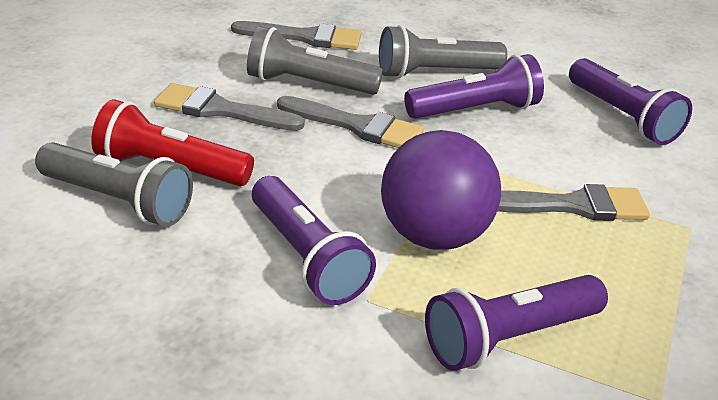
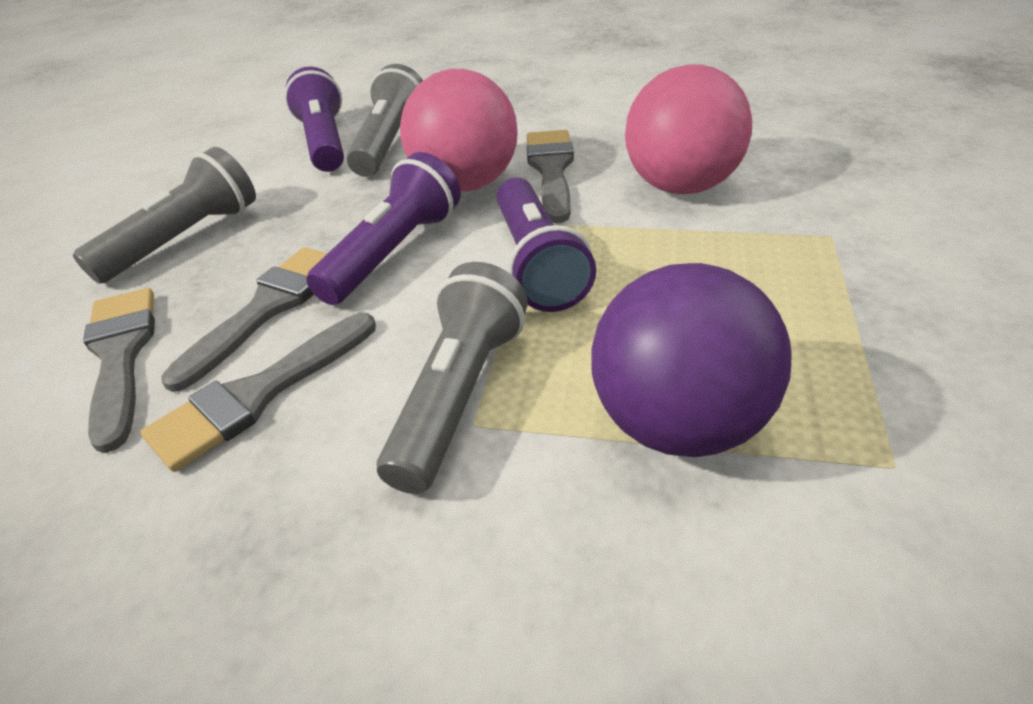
pink ball: none = 0 -> [400,69,518,192] [625,64,752,194] = 2
purple flashlight: [252,176,376,305] [404,54,544,119] [425,275,608,371] [569,58,692,145] = 4 -> [284,67,344,172] [306,152,461,305] [496,177,596,312] = 3
red flashlight: [91,99,254,186] = 1 -> none = 0

